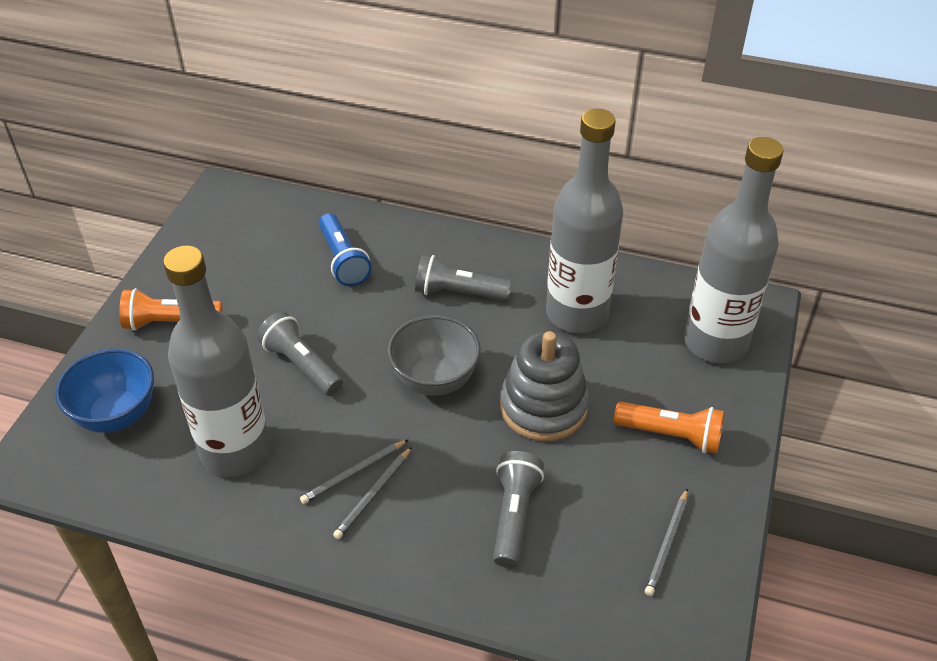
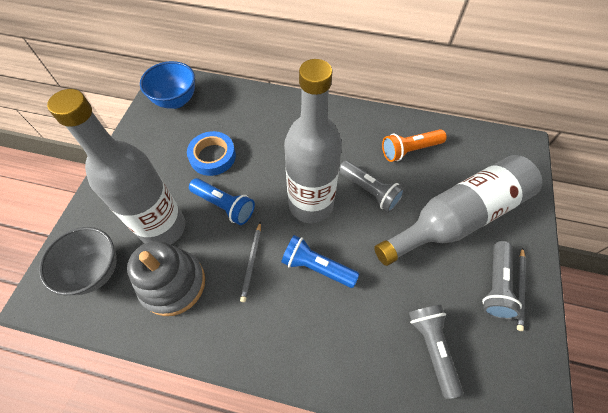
blue flashlight: [318,213,372,286] = 1 -> [189,178,255,225] [281,235,359,288] = 2
blue tape: none = 0 -> [187,131,236,176] = 1
grey pencil: [300,439,409,504] [333,447,412,539] [645,488,688,596] = 3 -> [240,222,261,302] [517,247,526,331] = 2
orange flashlight: [120,288,223,331] [614,402,724,454] = 2 -> [382,129,447,162] = 1

